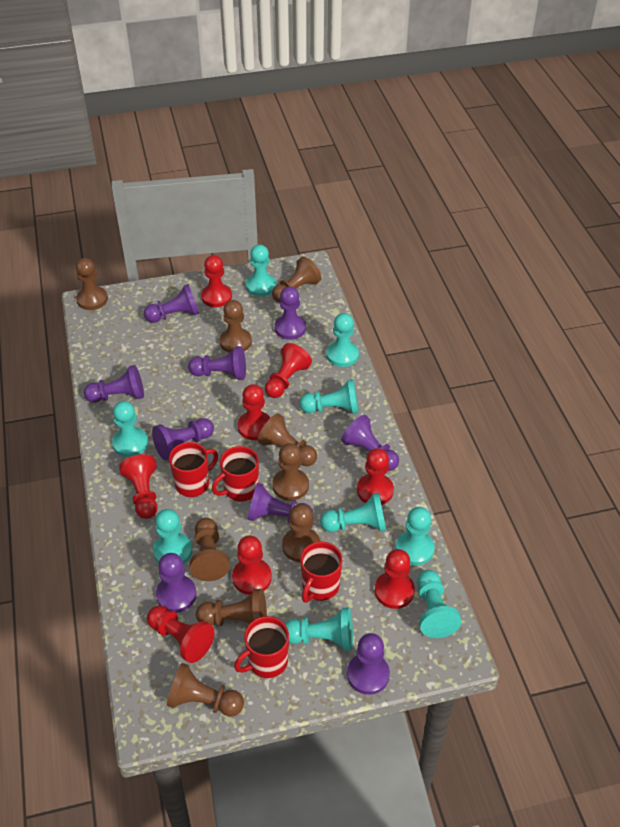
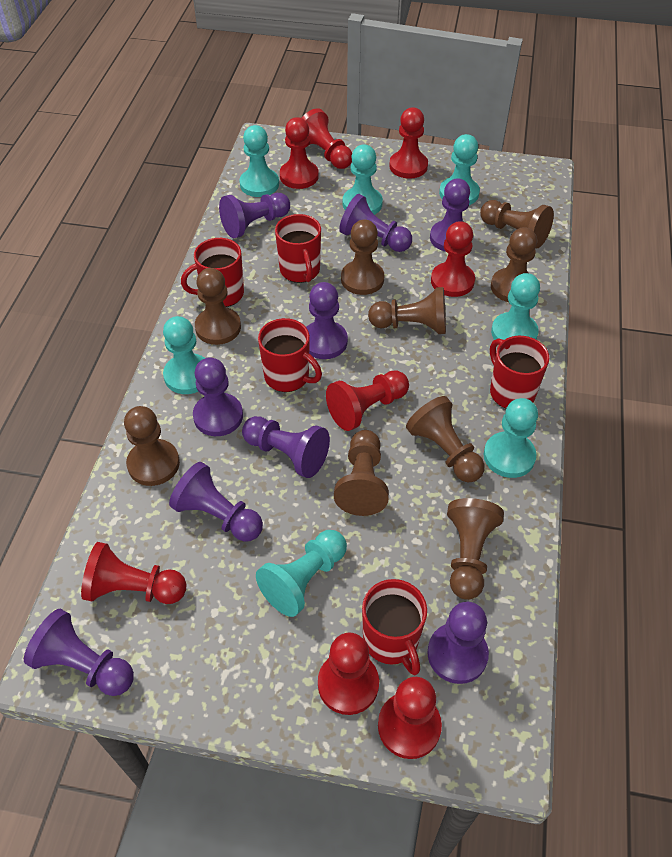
red mug: [169,442,218,497] [212,446,259,502] [234,616,289,678] [300,542,343,603] = 4 -> [181,238,244,307] [258,318,322,392] [275,214,321,283] [362,579,427,675] [490,336,549,408] = 5
turquoise pawn: [112,401,148,457] [153,509,192,564] [246,245,276,296] [285,607,353,651] [300,379,359,414] [320,493,386,532] [326,313,359,367] [396,507,435,565] [417,570,462,638] = 9 -> [163,316,205,394] [239,125,279,197] [256,530,347,617] [342,144,383,215] [439,134,480,205] [484,398,538,478] [491,273,540,340] = 7

